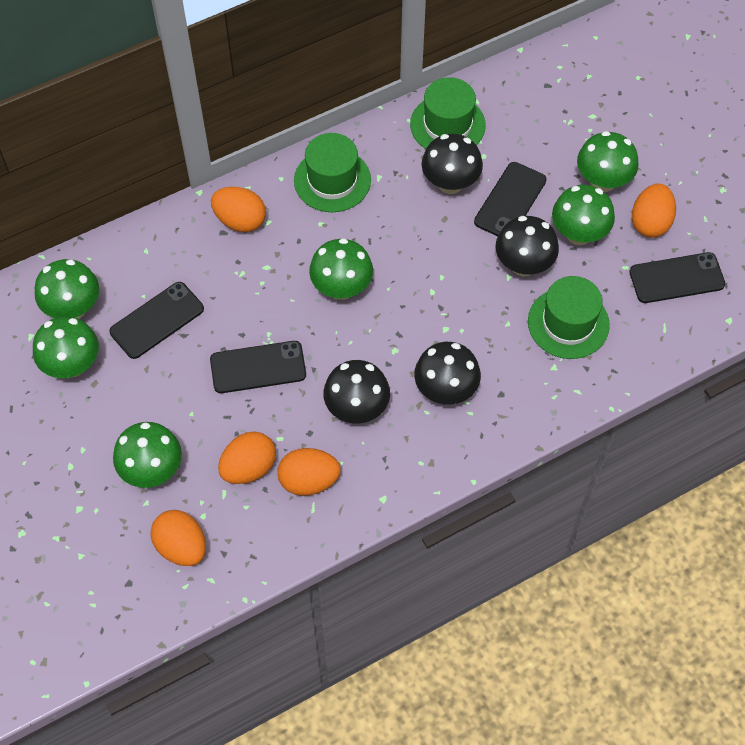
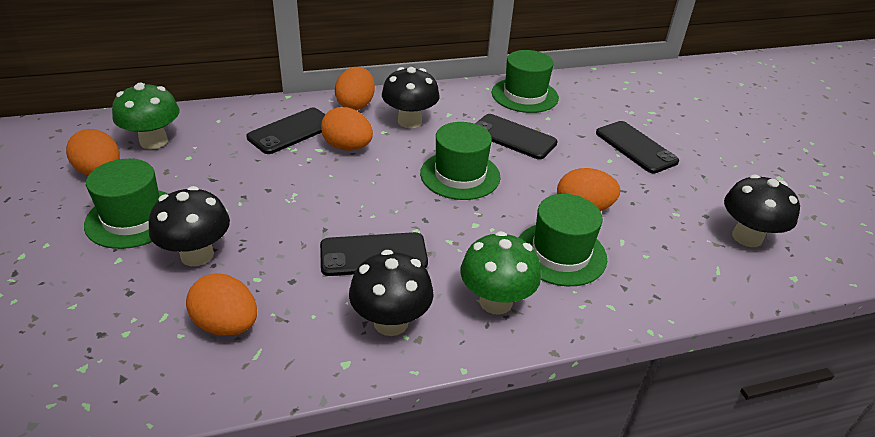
green hat: [294,133,371,212] [410,77,486,149] [528,276,610,359] = 3 -> [84,159,168,249] [420,122,501,200] [492,50,559,113] [518,194,607,286] = 4
green mushroom: [33,316,99,378] [35,259,99,319] [113,422,182,488] [309,238,373,300] [552,185,615,245] [577,131,639,192] = 6 -> [112,83,180,149] [461,231,541,315] = 2

